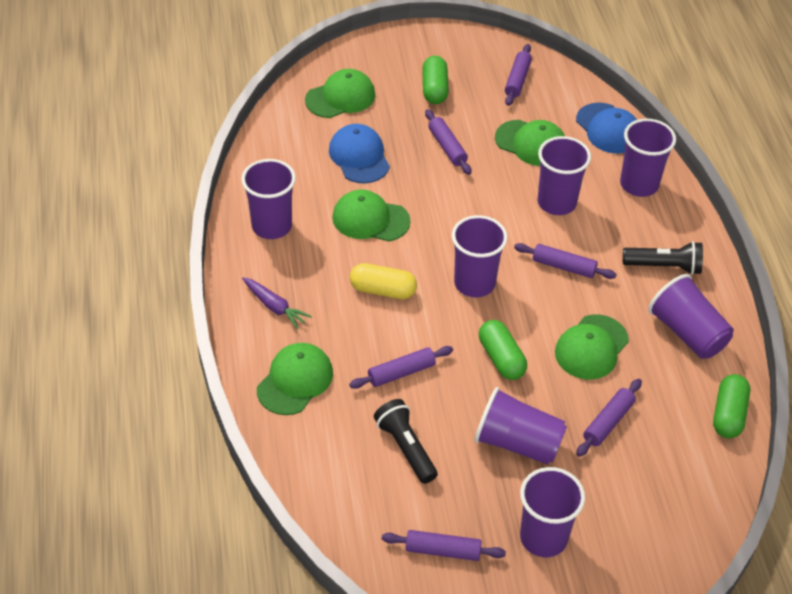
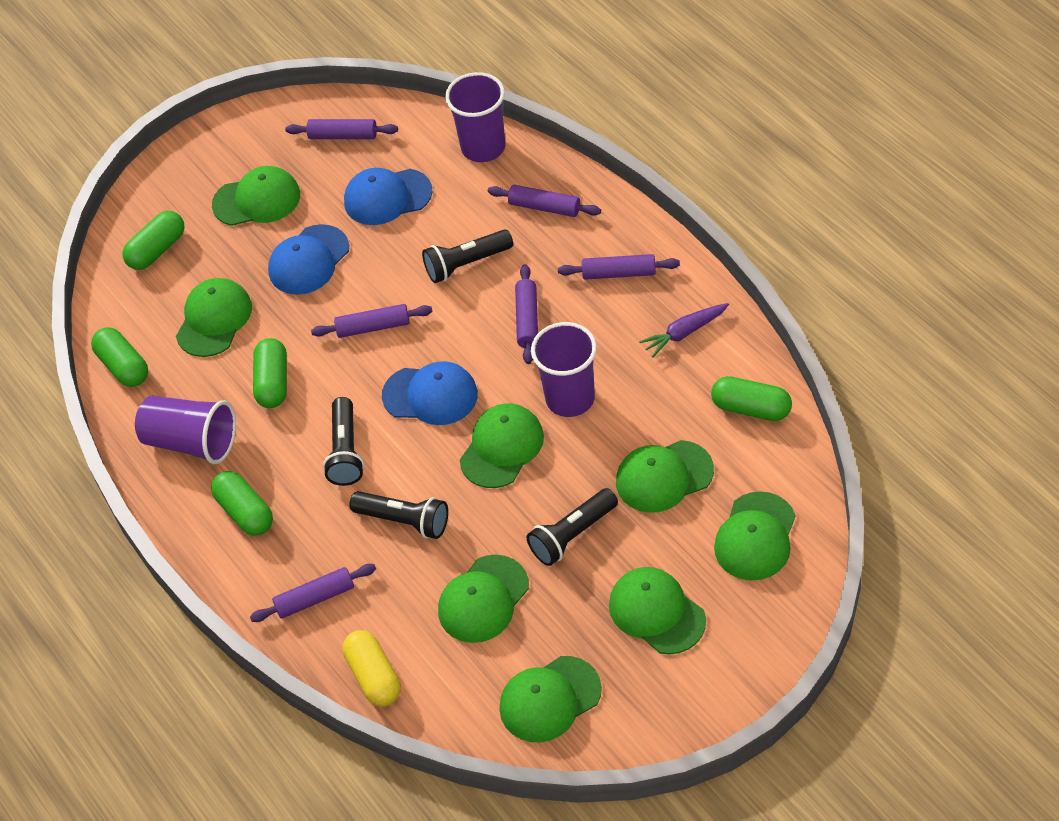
black flashlight: [374,399,438,484] [623,241,703,275] = 2 -> [323,397,364,486] [349,491,448,539] [422,229,513,283] [526,488,618,566] = 4
blue cap: [329,124,390,183] [576,103,637,154] = 2 -> [268,224,349,295] [344,168,433,225] [382,361,478,425] = 3
green cap: [257,343,333,415] [305,69,375,118] [332,189,411,242] [495,120,565,166] [555,314,629,379] = 5 -> [176,278,252,357] [212,166,300,226] [438,555,529,643] [460,403,544,488] [499,656,602,742] [609,567,706,655] [616,440,714,513] [714,491,796,580] = 8
green capsule: [422,56,449,104] [479,320,527,380] [713,374,750,438] = 3 -> [91,327,148,387] [122,211,184,270] [211,471,273,536] [253,338,287,408] [711,376,792,421] = 5
purple cup: [241,159,296,239] [452,215,508,297] [475,387,567,465] [520,467,585,557] [537,136,591,215] [620,118,676,197] [648,274,734,359] = 7 -> [135,396,236,464] [445,72,506,162] [531,322,597,417] = 3

